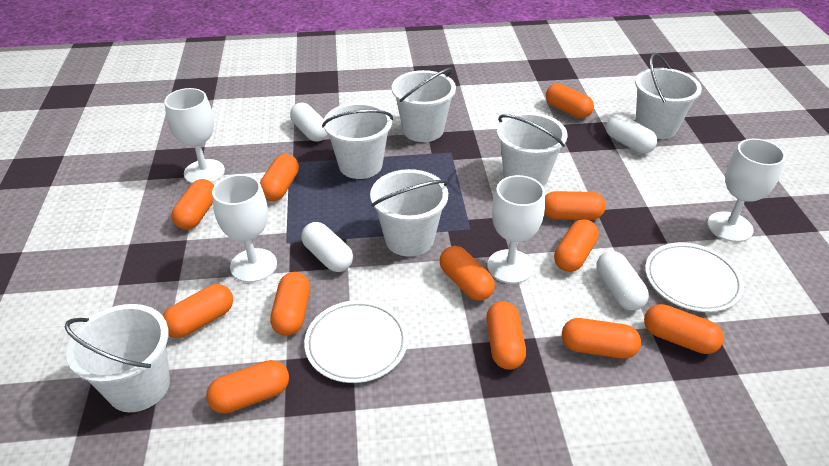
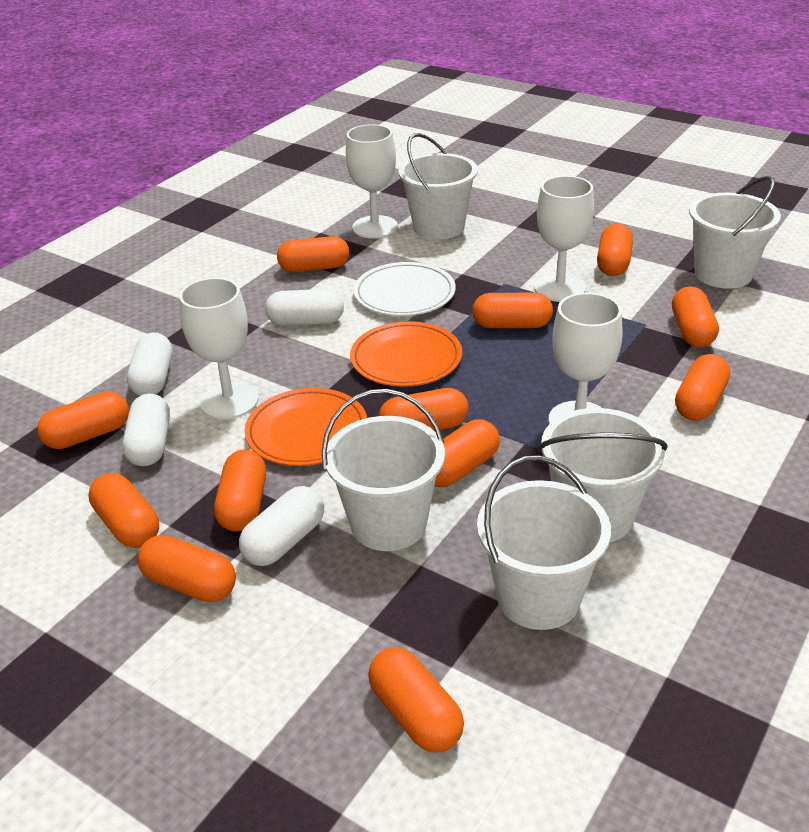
orange plate: none = 0 -> [244,388,367,466] [350,321,462,387] = 2
white bucket: [64,304,170,412] [322,102,393,179] [370,169,448,257] [392,68,456,142] [497,112,567,186] [635,53,702,139] = 6 -> [322,389,445,551] [398,133,478,240] [477,455,611,630] [539,408,667,542] [689,176,781,289] = 5
white plate: [304,300,408,383] [645,242,744,312] = 2 -> [353,262,456,316] = 1

